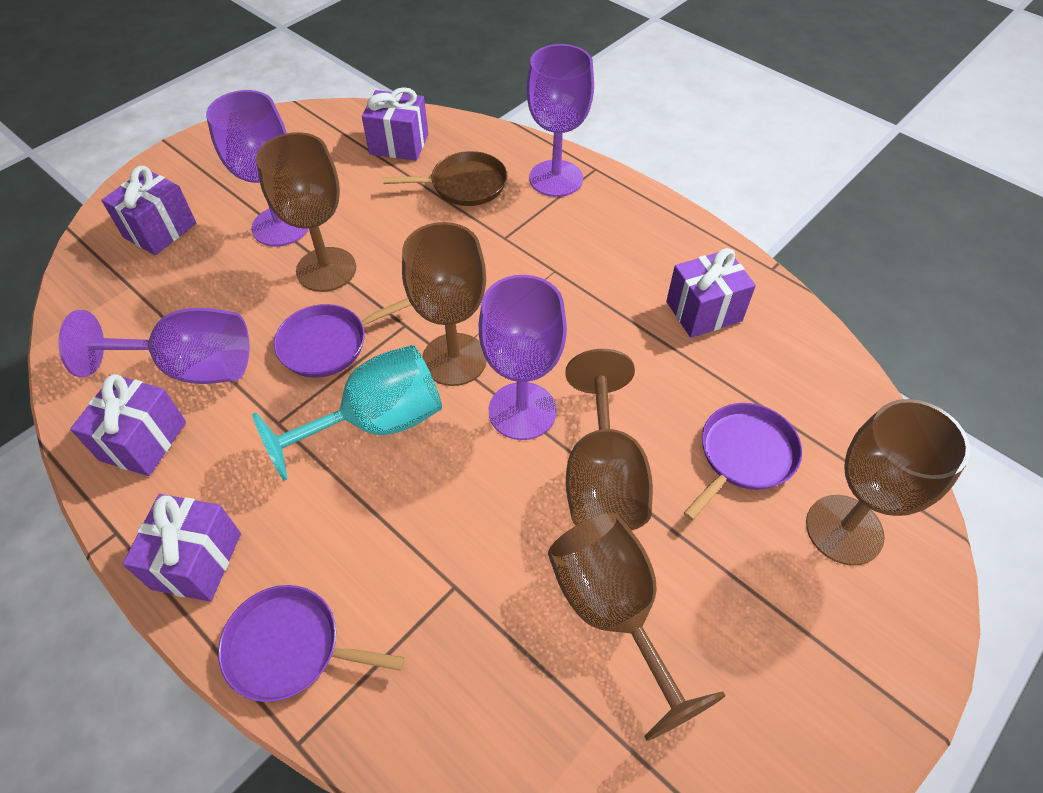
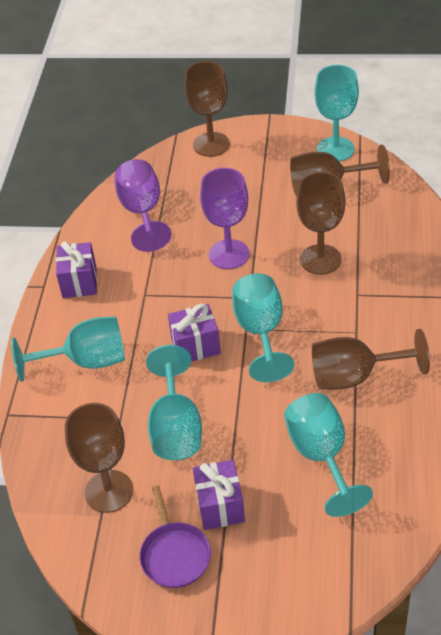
brown pan: [383,151,507,206] = 1 -> none = 0
purple gift: [70,374,186,476] [101,166,196,255] [123,494,241,602] [362,87,428,160] [666,248,756,338] = 5 -> [56,241,97,298] [168,304,221,362] [193,460,245,530] = 3
purple goblet: [58,308,249,384] [206,90,309,247] [479,275,567,440] [527,44,594,197] = 4 -> [115,159,171,252] [200,168,250,269] = 2
purple pan: [218,585,405,702] [274,298,411,378] [684,403,802,520] = 3 -> [139,485,211,588] = 1
turquoise goblet: [252,345,442,481] = 1 -> [11,316,125,382] [146,345,202,460] [232,273,294,382] [284,393,373,517] [314,65,359,162] = 5

